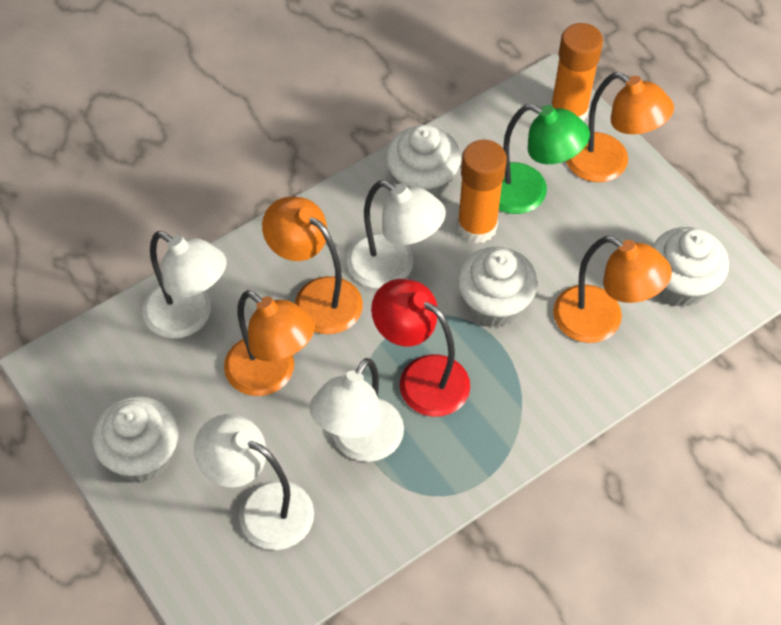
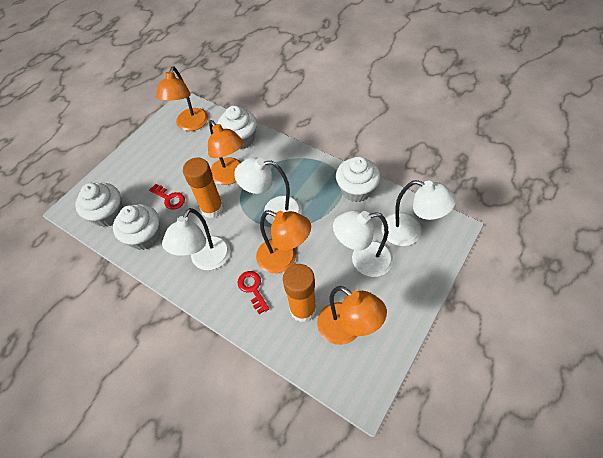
green lamp: [499,104,590,214] = 1 -> none = 0
red key: none = 0 -> [149,184,185,210] [237,271,269,314] = 2
red lamp: [371,279,470,417] = 1 -> none = 0

